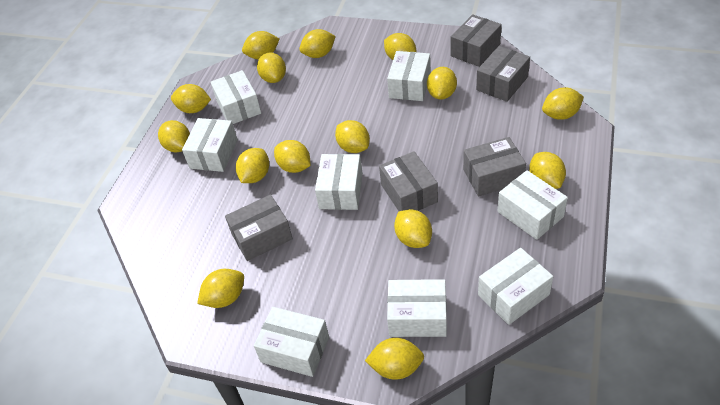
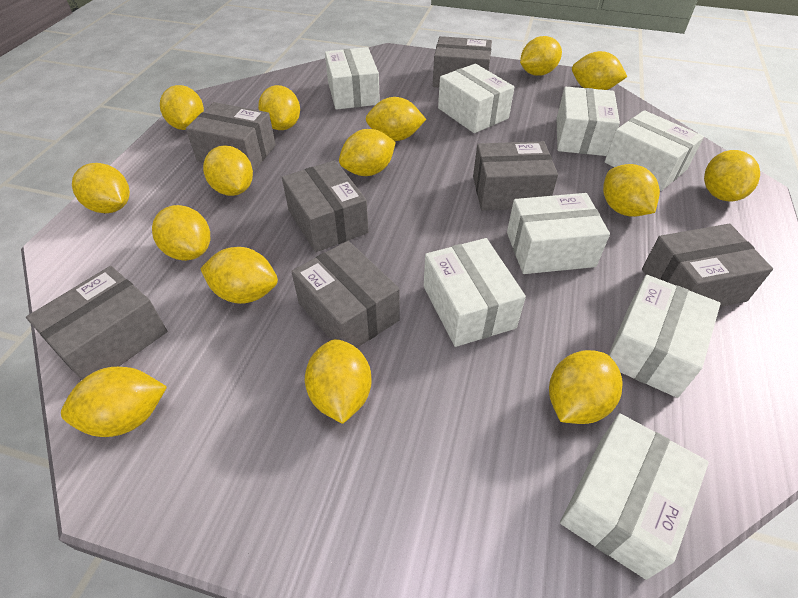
grey box: [225,195,293,261] [379,151,438,211] [451,14,502,67] [463,137,526,196] [476,46,530,102] = 5 -> [26,266,167,380] [186,102,276,172] [282,160,369,252] [291,241,400,348] [433,36,492,87] [473,141,558,211] [642,224,773,307] = 7

